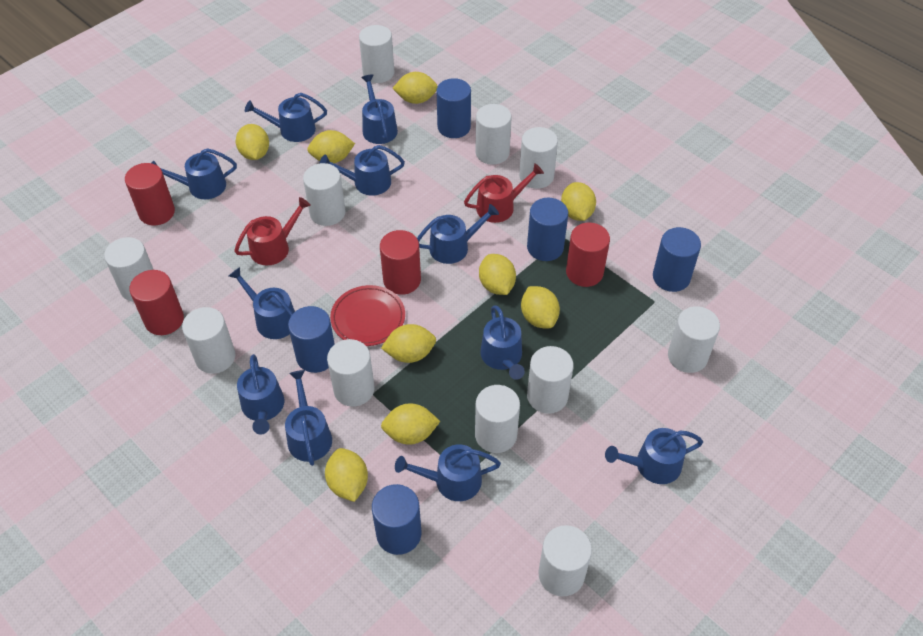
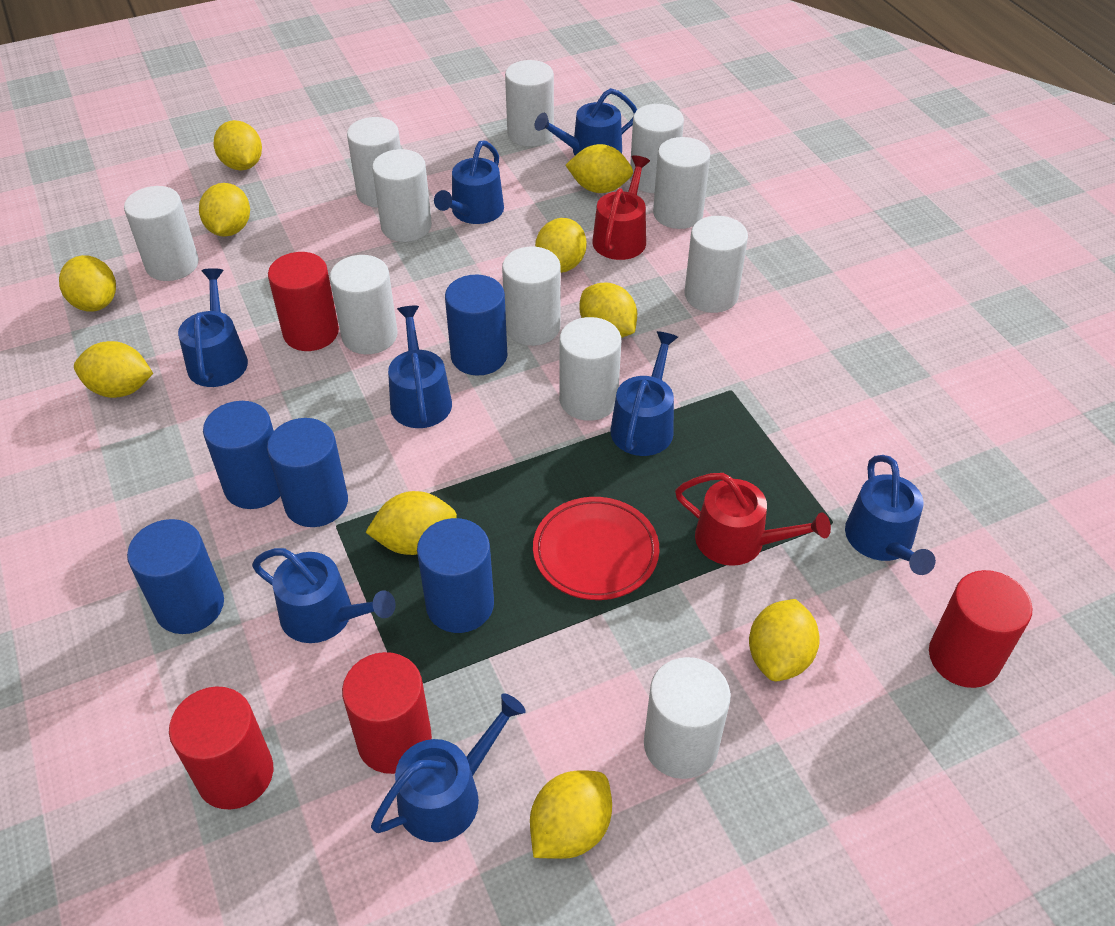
blue watering can: [151,148,237,199] [229,267,295,339] [237,354,284,435] [245,93,327,142] [285,370,332,466] [320,145,405,196] [361,74,398,144] [395,444,501,501] [417,204,499,264] [480,305,525,380] [605,428,703,484] = 11 -> [178,268,248,387] [252,548,396,643] [371,693,526,842] [388,306,452,428] [434,141,504,224] [535,88,637,155] [611,331,678,456] [845,455,936,575] = 8
yellow lemon: [236,124,269,160] [307,130,355,163] [325,448,368,502] [381,324,436,363] [381,403,440,445] [392,72,438,104] [479,254,516,295] [521,286,560,329] [561,182,596,221] = 9 -> [59,255,116,311] [74,341,153,398] [199,183,250,237] [214,120,262,171] [365,491,457,555] [530,770,612,859] [535,218,586,273] [566,144,633,193] [579,282,637,338] [749,599,820,681] = 10

